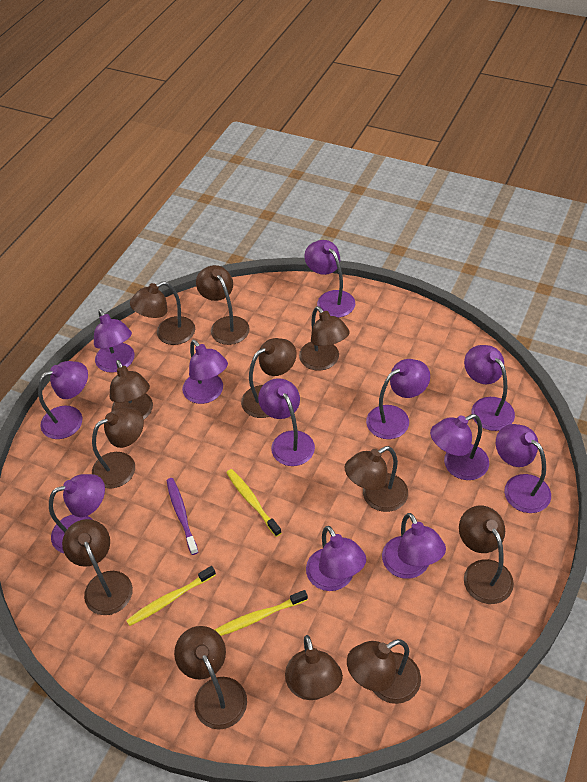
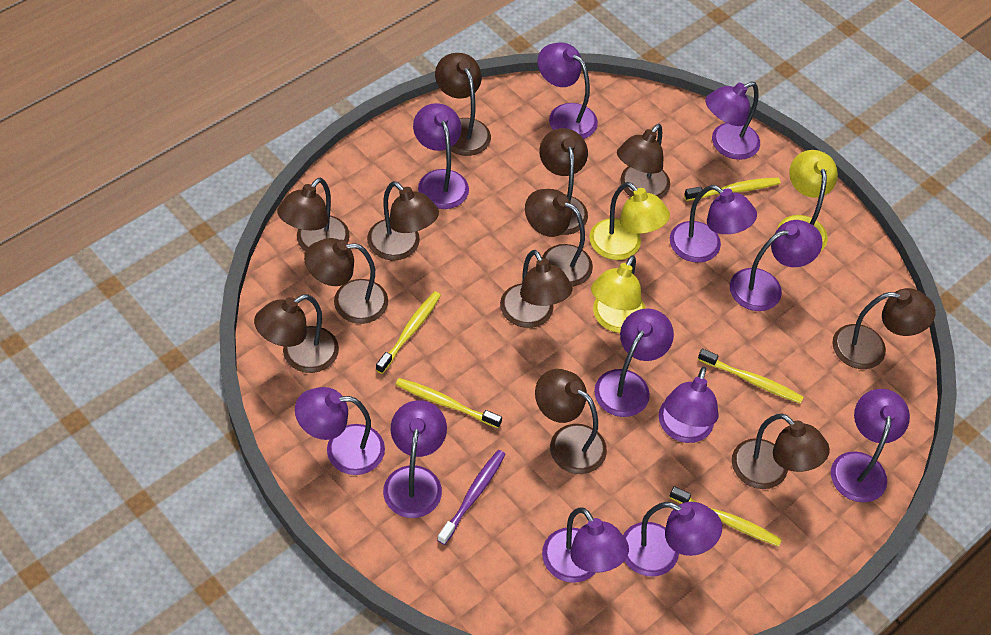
yellow lamp: none = 0 -> [589,182,670,260] [591,255,646,333] [777,150,838,251] = 3
yellow toothbrush: [126,566,216,626] [215,590,308,636] [226,469,282,537] = 3 -> [376,291,441,374] [396,378,502,428] [669,486,782,547] [684,177,781,201] [698,348,803,404] = 5

